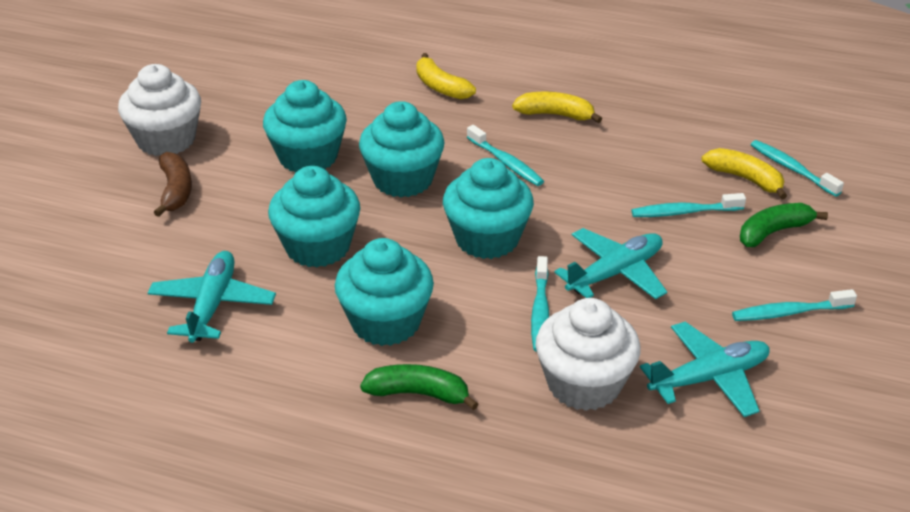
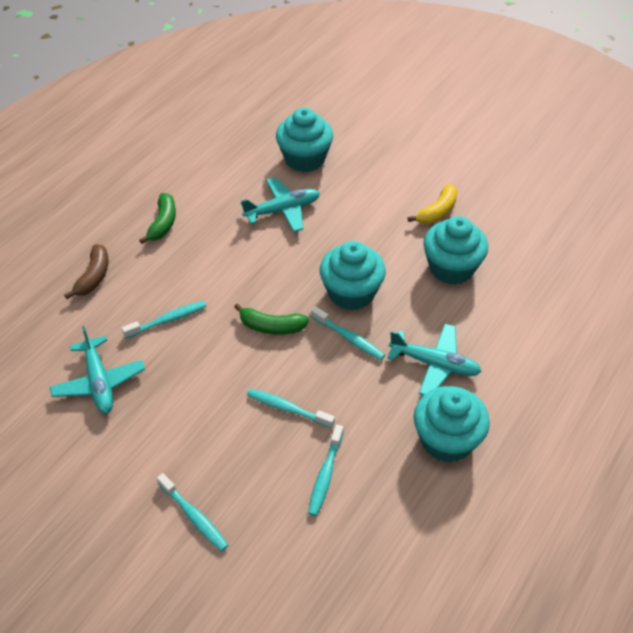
turquoise cupcake: [263,80,347,173] [268,166,360,268] [335,238,434,346] [359,101,445,197] [443,158,534,259] = 5 -> [276,108,333,172] [320,241,386,311] [414,386,490,463] [423,216,488,285] = 4
white cupcake: [118,64,201,156] [536,298,640,411] = 2 -> none = 0
yellow banana: [416,53,476,99] [512,92,602,123] [701,148,787,199] = 3 -> [407,184,458,224] = 1

